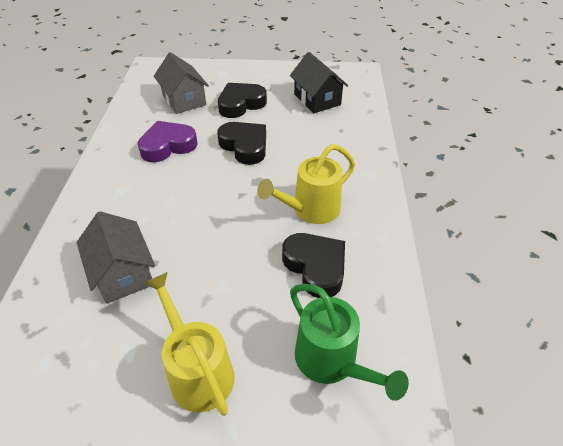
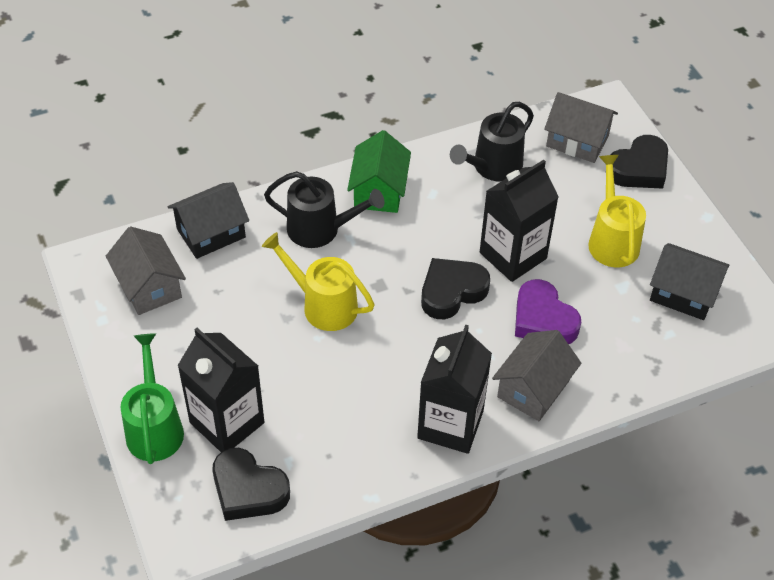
black carton: none = 0 -> [177,328,264,452] [417,325,492,454] [480,160,559,282] = 3
black house: [290,52,348,113] = 1 -> [168,182,249,259] [650,243,729,320] = 2
black watering can: none = 0 -> [264,171,384,248] [450,102,534,182] = 2
green house: none = 0 -> [347,130,411,213] = 1
grey house: [76,211,155,304] [154,52,209,114] = 2 -> [106,226,186,315] [492,330,581,421] [544,92,618,163] = 3

